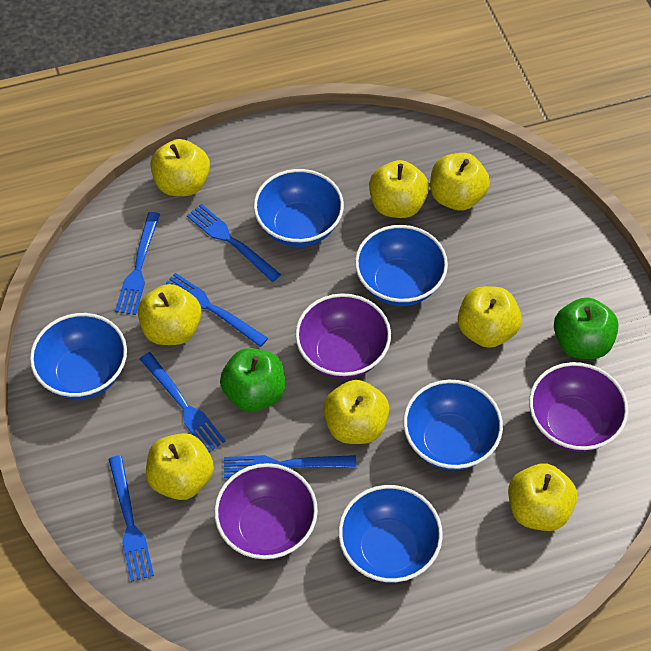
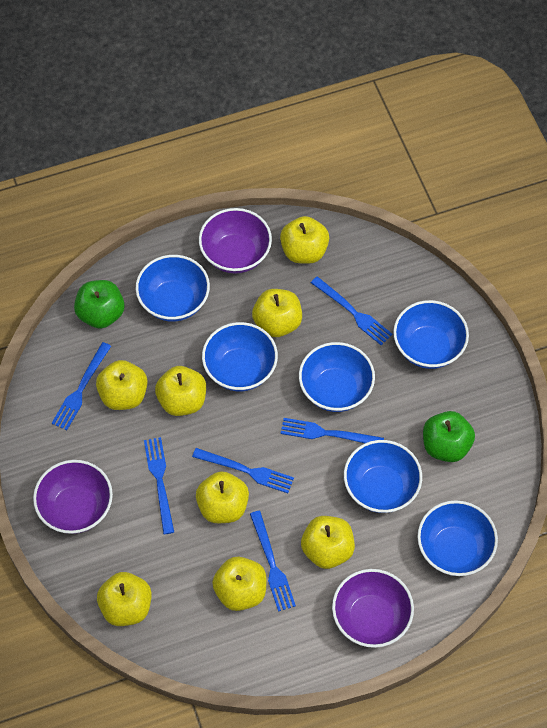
blue bowl: [30,313,127,399] [254,169,344,247] [338,485,443,583] [355,225,448,306] [403,380,503,470] = 5 -> [136,255,210,321] [202,322,278,391] [299,342,375,412] [344,440,422,513] [393,300,469,369] [417,500,498,576] = 6

